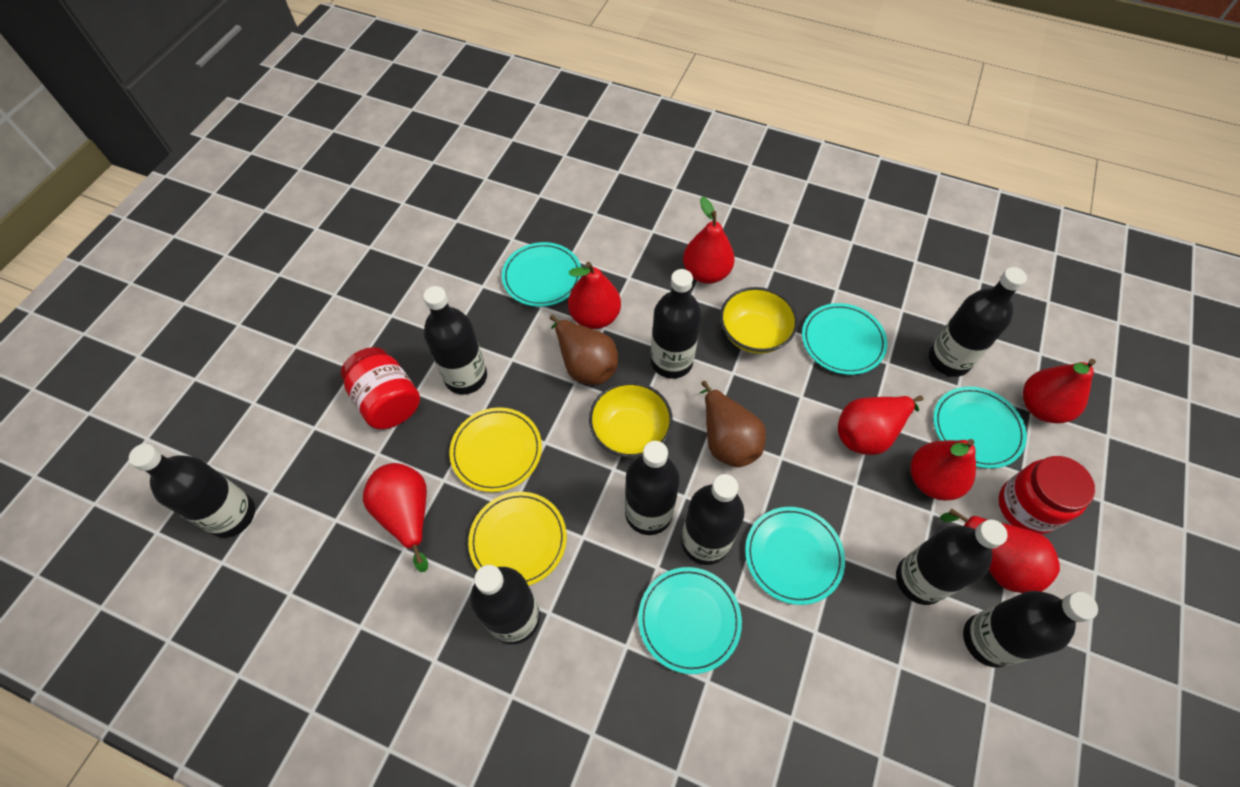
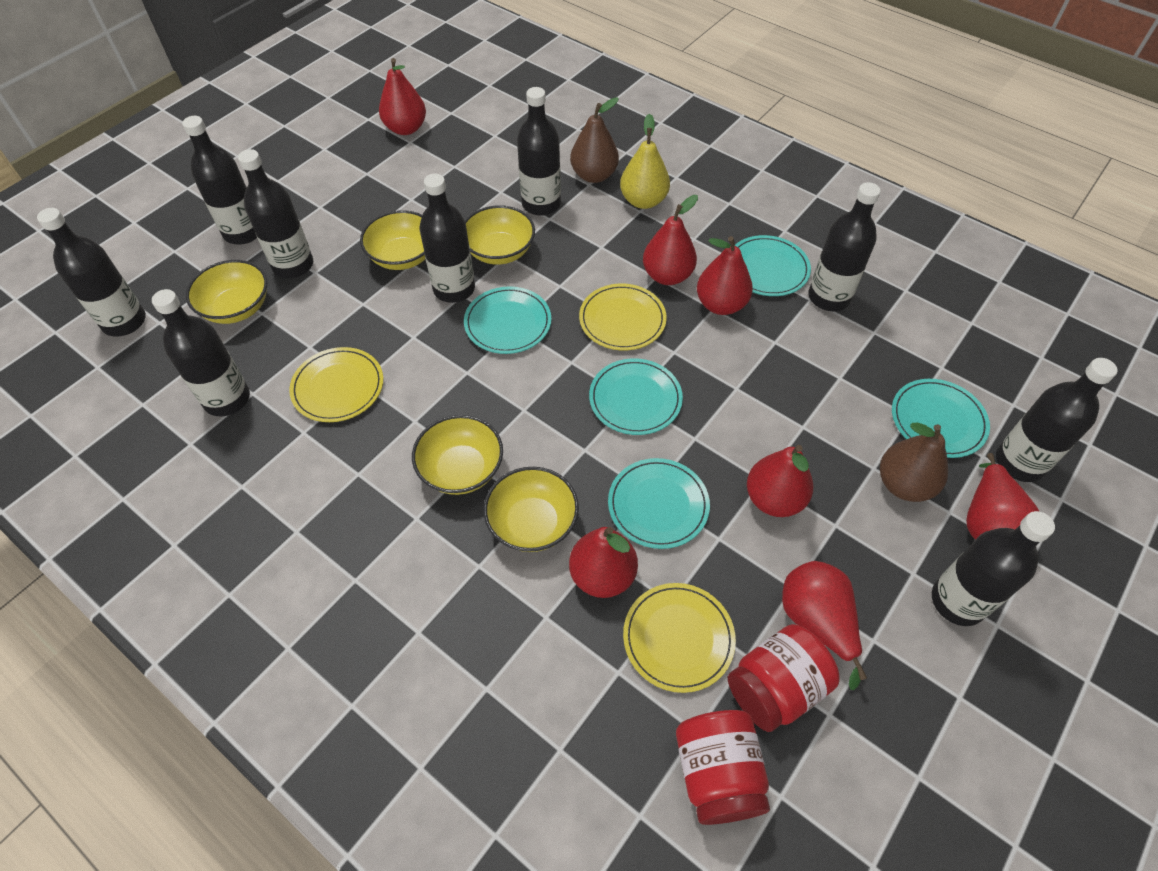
yellow bowl: [589,382,673,457] [720,287,798,354] = 2 -> [186,260,267,324] [360,210,425,270] [412,415,503,495] [465,205,535,265] [484,467,579,552] = 5
yellow pear: none = 0 -> [620,114,670,209] = 1
yellow plate: [449,407,542,492] [468,492,567,586] = 2 -> [289,347,383,422] [579,284,667,350] [623,583,736,693] = 3

